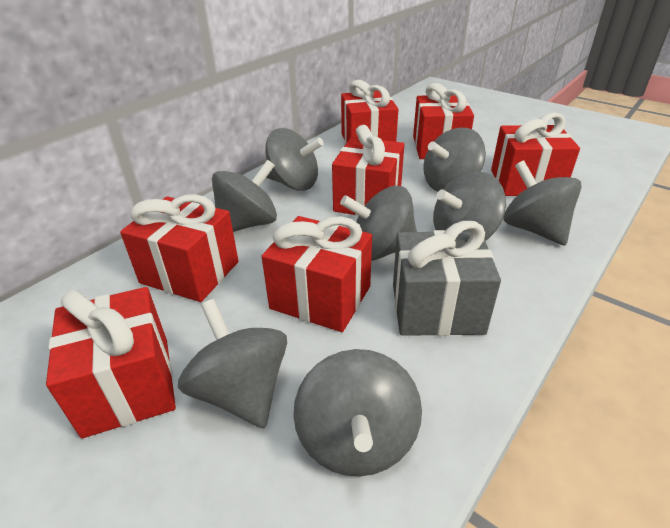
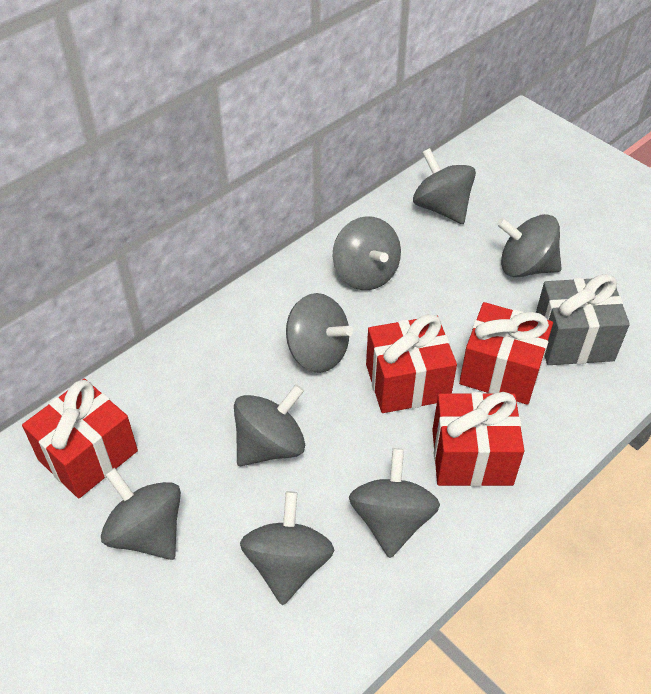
red gift: [46,287,176,438] [120,194,238,302] [262,216,372,332] [332,125,405,216] [341,80,398,144] [413,83,474,159] [491,112,580,196] = 7 -> [22,379,138,498] [366,314,457,413] [432,392,524,486] [459,302,553,405] = 4

